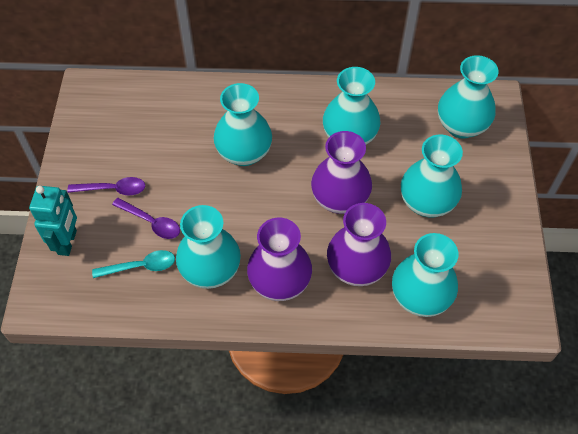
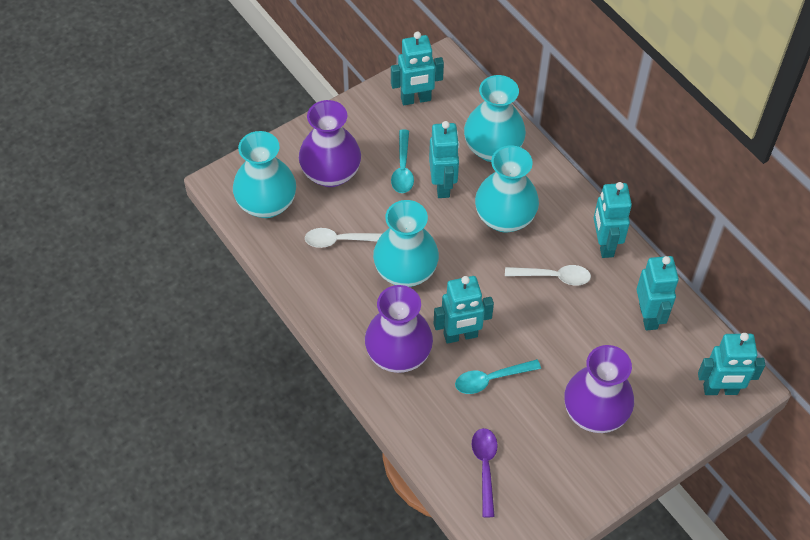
purple spoon: [67,177,145,195] [112,198,180,239] = 2 -> [472,428,498,517] = 1
turquoise robot: [29,186,77,256] = 1 -> [391,32,444,105] [429,121,460,198] [434,276,494,344] [594,182,632,258] [636,256,679,330] [698,333,765,395] = 6
turquoise spoon: [92,250,175,278] = 1 -> [391,130,414,193] [455,359,541,394] = 2
turquoise vase: [176,205,241,289] [213,83,272,166] [323,67,381,144] [392,233,458,317] [401,135,463,217] [438,55,498,139] = 6 -> [233,131,296,218] [373,200,439,287] [464,75,526,162] [475,146,539,232] = 4
white spoon: none = 0 -> [305,228,383,248] [505,265,591,285] = 2

